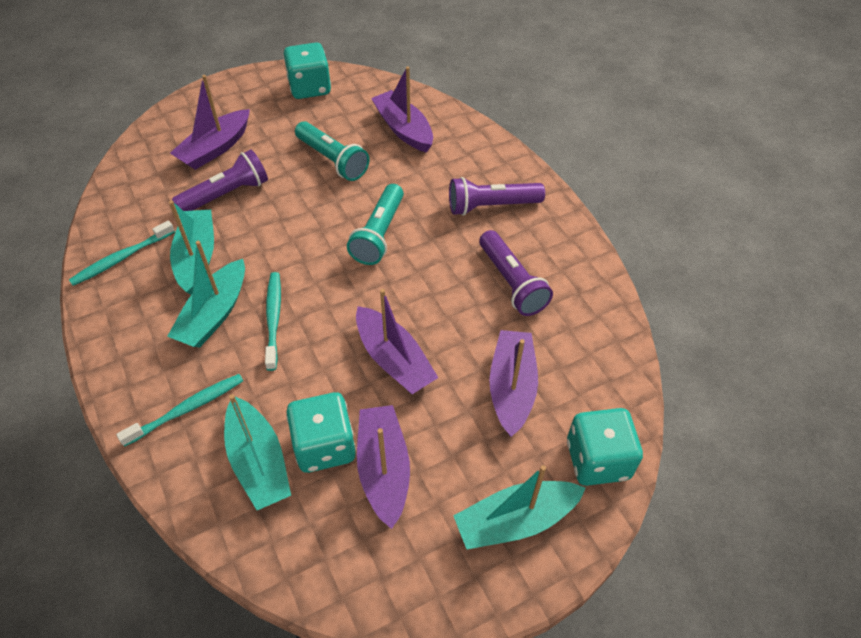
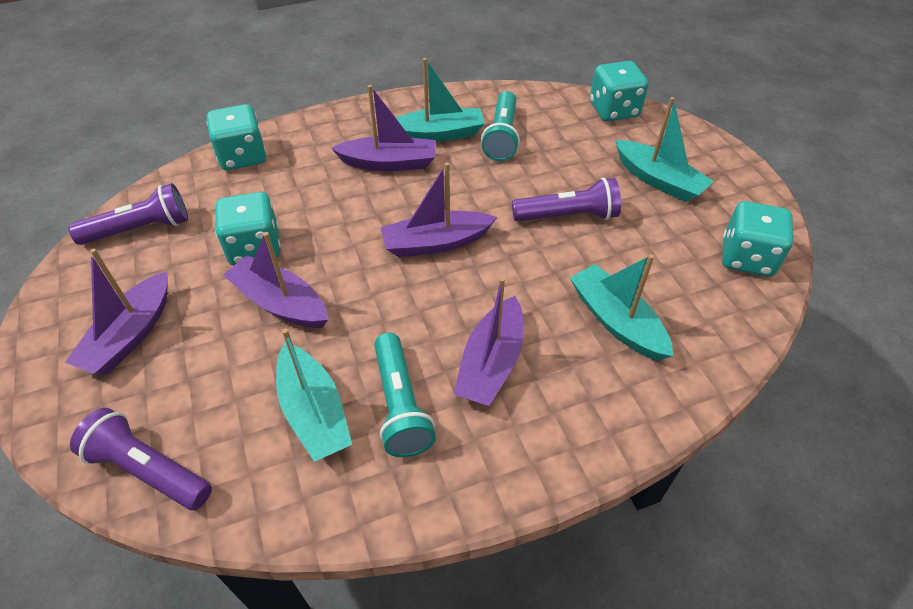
turquoise dice: [283,42,331,99] [286,392,356,473] [567,408,643,486] = 3 -> [207,104,266,170] [215,192,281,265] [590,61,648,121] [722,201,793,277] = 4
turquoise toothbrush: [69,220,175,286] [116,374,243,447] [265,272,281,371] = 3 -> none = 0

